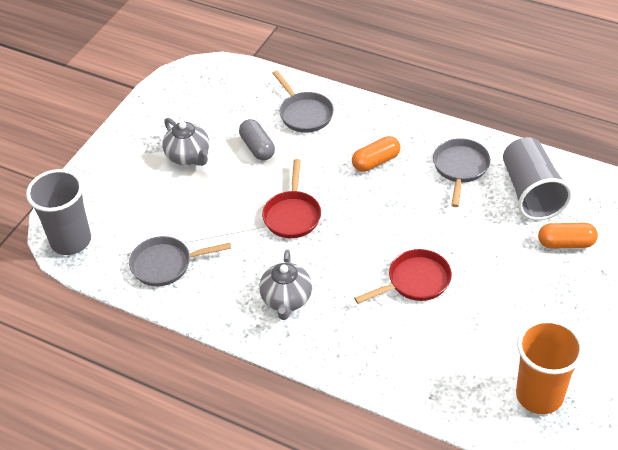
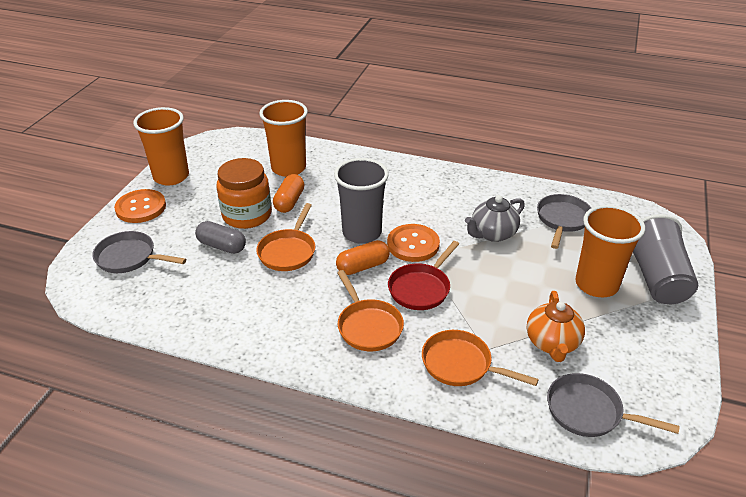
grey teapot: [162,118,209,166] [259,249,312,320] = 2 -> [465,195,525,242] = 1
orange button: none = 0 -> [114,189,166,223] [387,224,440,262] = 2
orange cup: [516,319,584,414] = 1 -> [133,107,189,186] [259,100,308,177] [575,205,645,297] = 3
orange jar: none = 0 -> [217,158,272,229] = 1
orange pan: none = 0 -> [256,203,315,271] [337,270,404,351] [422,330,539,386] = 3
orange teapot: none = 0 -> [527,291,585,362] = 1
red pan: [262,159,321,238] [354,249,452,304] = 2 -> [388,241,459,310] = 1

